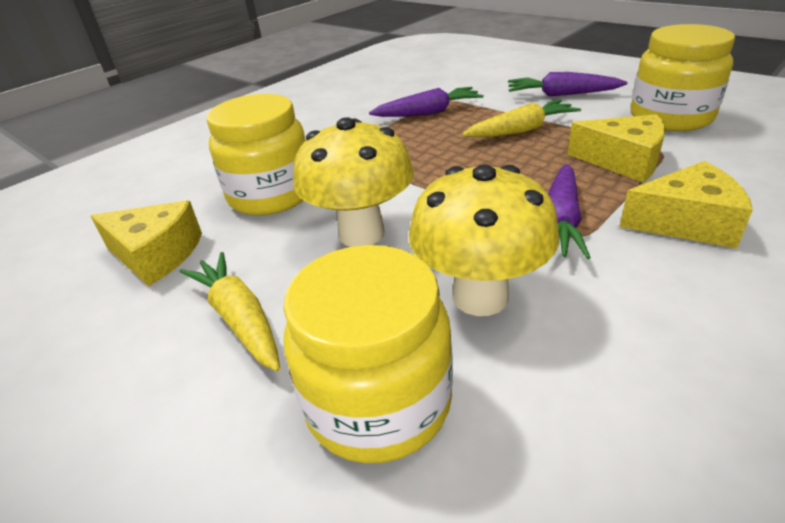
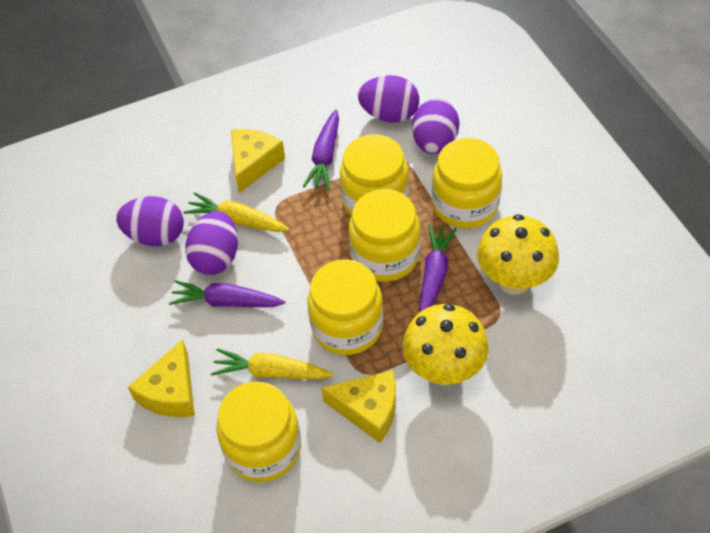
purple egg: none = 0 -> [116,196,184,247] [185,211,238,275] [358,75,419,123] [412,99,460,154] = 4
yellow jar: [207,94,306,215] [283,245,453,463] [631,24,735,131] = 3 -> [216,381,301,482] [307,260,383,355] [340,134,409,217] [349,189,420,282] [432,138,502,229] = 5

